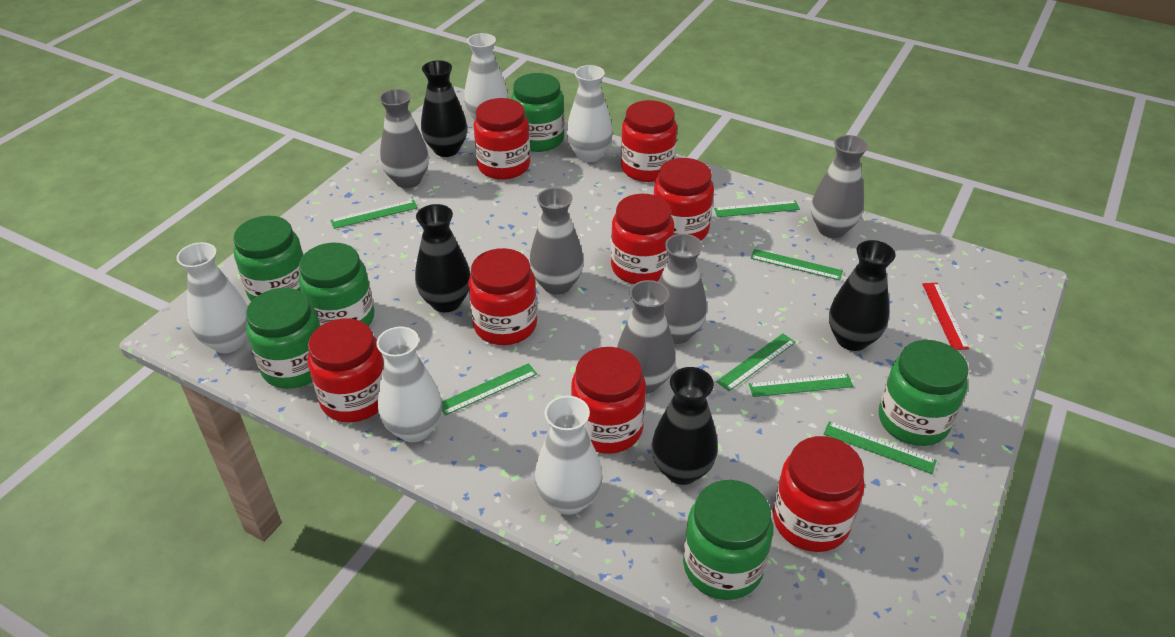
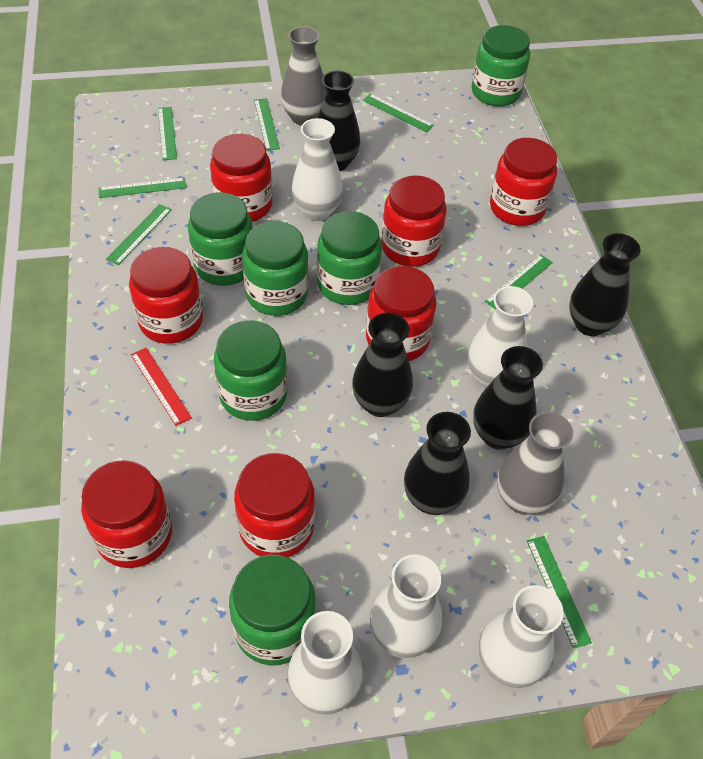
black vase: [415,204,471,312] [421,60,467,157] [652,367,718,485] [829,240,896,351] = 4 -> [317,71,361,171] [352,313,413,417] [404,412,471,515] [473,346,543,450] [569,233,641,336] = 5
grey vase: [379,89,429,188] [529,187,584,295] [617,280,676,393] [658,234,707,344] [811,135,868,238] = 5 -> [281,26,326,126] [497,412,573,515] = 2
red jar: [308,318,384,422] [468,248,537,345] [474,98,530,180] [571,347,646,454] [611,194,674,284] [621,100,677,182] [654,158,714,241] [773,436,865,552] = 8 -> [81,460,172,568] [129,247,203,344] [210,134,272,222] [234,453,315,558] [366,266,436,361] [381,175,446,267] [490,138,557,226] = 7

